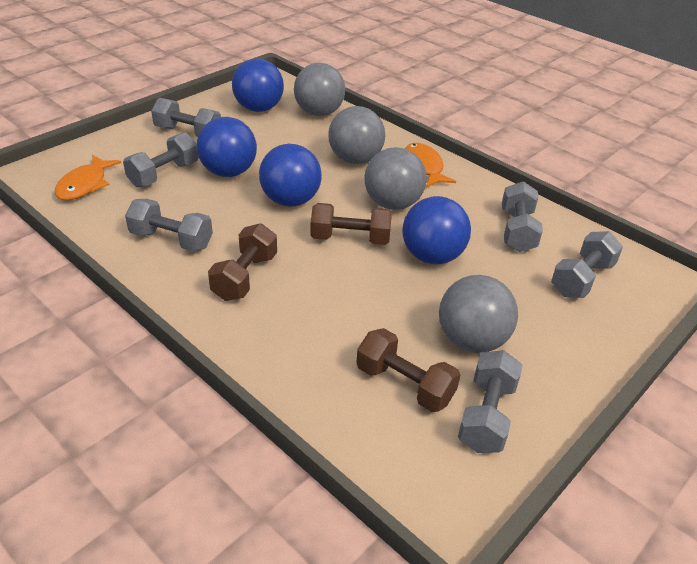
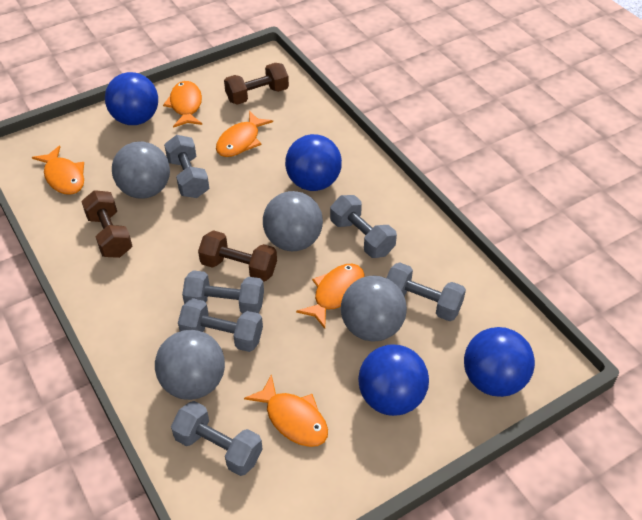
orange fish: [54,155,121,200] [405,143,456,187] = 2 -> [32,146,84,195] [163,81,202,128] [216,111,273,157] [244,374,328,447] [296,264,365,329] = 5

